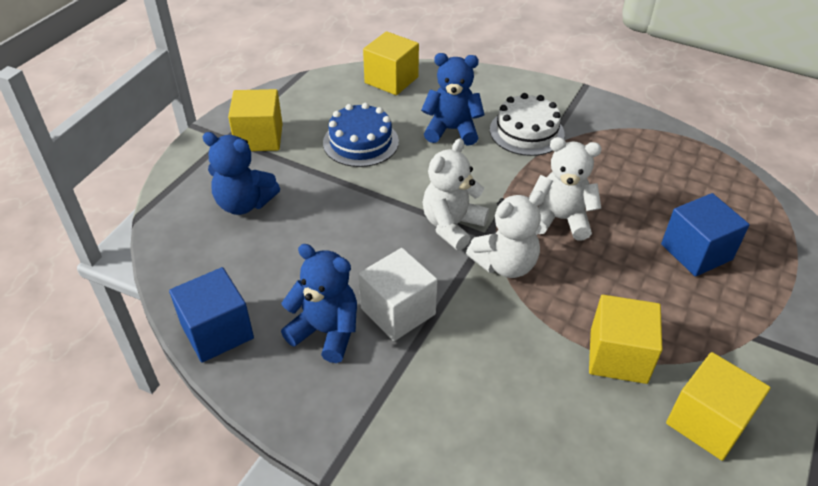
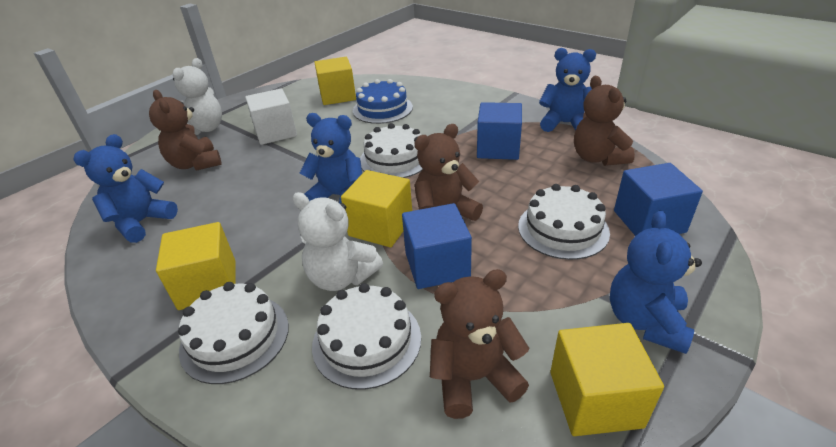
blue cube: [169,267,254,363] [661,193,750,277] = 2 -> [402,203,472,289] [477,102,522,160] [614,163,703,236] = 3
blue teddy bear: [202,132,280,215] [281,244,357,363] [421,53,484,146] = 3 -> [73,134,178,243] [300,113,362,204] [539,48,596,132] [610,210,702,354] = 4
brown teddy bear: none = 0 -> [149,90,222,170] [415,124,483,221] [430,269,529,419] [574,76,635,166] = 4
white cake: [490,93,565,156] = 1 -> [178,282,289,384] [312,283,421,390] [360,123,423,178] [518,184,610,260] = 4
white teddy bear: [423,138,489,250] [466,191,545,278] [529,137,601,241] = 3 -> [173,58,222,135] [292,192,383,291] = 2

